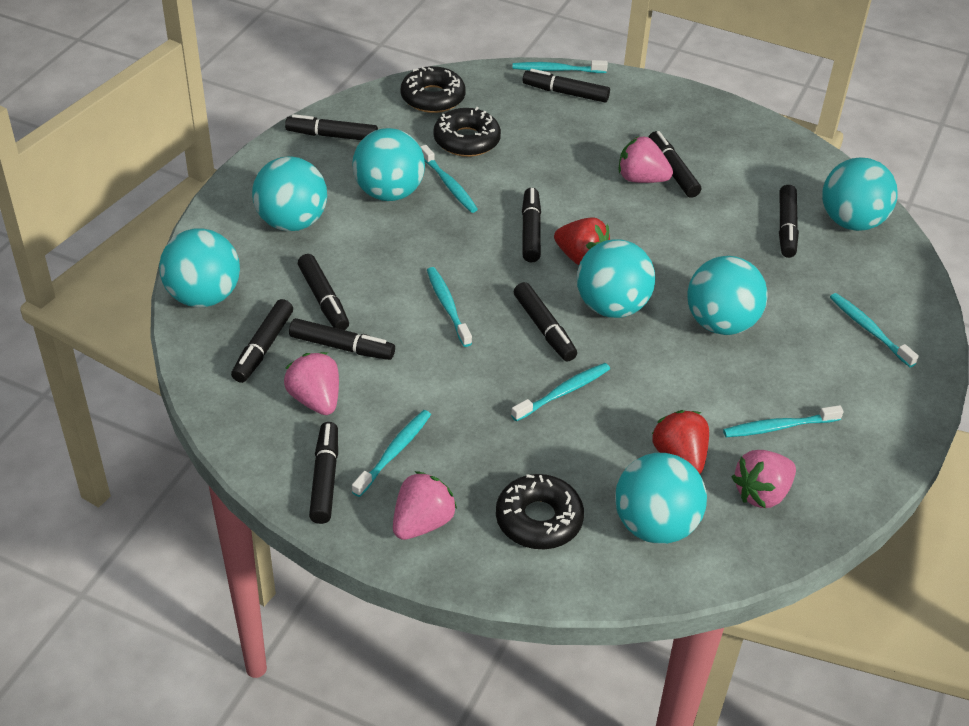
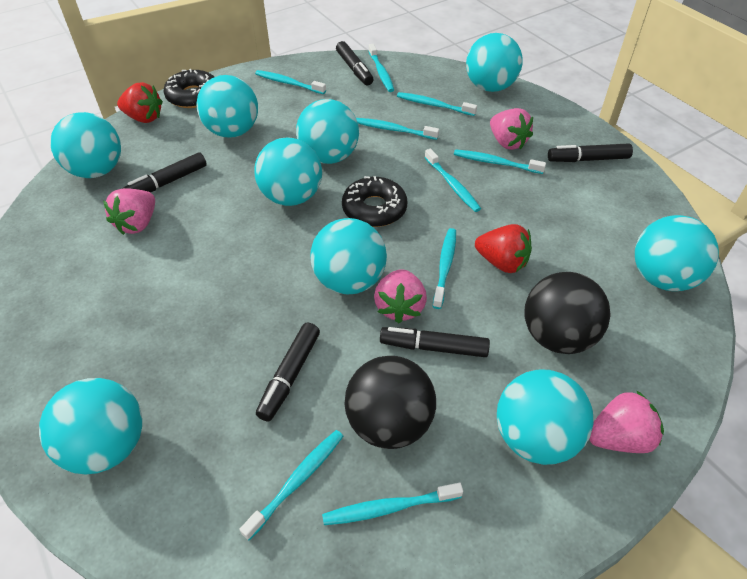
black ball: none = 0 -> [344,356,436,449] [525,272,611,354] = 2
black donut: [401,66,466,113] [433,107,501,157] [496,474,584,549] = 3 -> [163,69,214,108] [342,176,407,227] = 2
black marker: [231,299,293,383] [285,114,378,140] [289,318,395,360] [298,254,349,330] [309,422,338,524] [514,282,577,362] [522,188,541,262] [523,69,610,103] [648,131,701,198] [779,185,799,258] = 10 -> [123,152,207,192] [256,323,320,421] [336,41,374,85] [380,327,490,357] [548,143,633,162] = 5
turquoise ball: [159,228,240,307] [252,157,327,231] [352,128,425,201] [577,239,655,318] [615,453,707,544] [687,256,768,335] [822,157,898,231] = 7 -> [39,378,142,475] [50,112,121,178] [196,75,258,138] [254,138,322,206] [296,99,359,164] [310,218,387,295] [466,33,523,92] [497,370,593,465] [635,215,719,291] = 9
turquoise toothbrush: [352,410,431,497] [420,145,478,213] [427,267,472,347] [511,363,610,421] [513,60,608,73] [723,405,843,437] [830,293,919,367] = 7 -> [239,430,343,540] [255,70,326,94] [322,483,463,525] [356,118,439,140] [369,44,394,92] [397,92,477,116] [425,149,481,212] [433,228,456,309] [454,149,546,174] = 9

